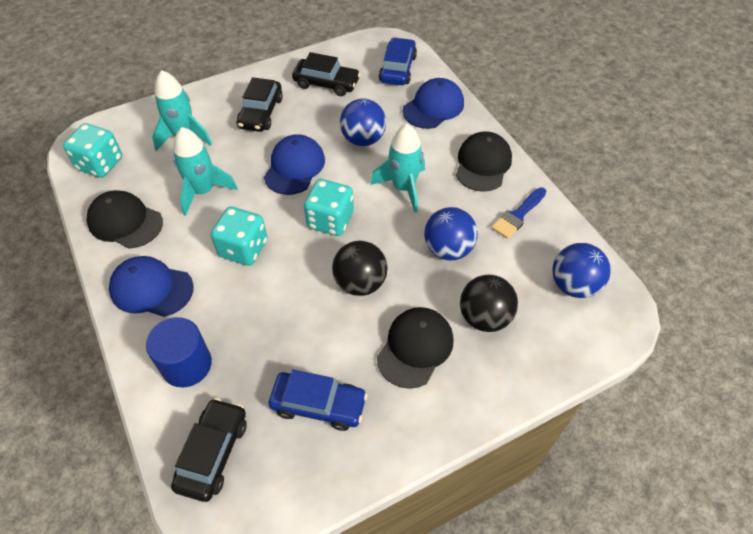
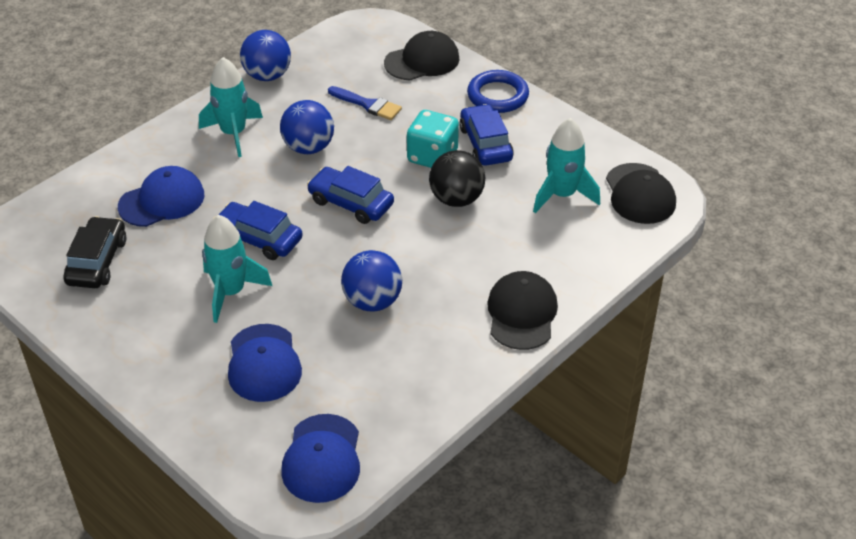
black ball: [332,241,388,296] [460,275,518,332] = 2 -> [429,150,486,207] = 1
black car: [171,398,247,502] [237,77,283,132] [292,52,360,96] = 3 -> [63,216,126,288] = 1
blue car: [269,370,367,431] [379,37,417,85] = 2 -> [215,201,303,260] [307,166,394,224] [459,104,514,166] = 3
blue cylinder: [146,317,212,388] = 1 -> none = 0
blue ring: none = 0 -> [467,70,529,113] = 1
turquoise dice: [63,123,122,178] [211,206,267,266] [304,179,354,236] = 3 -> [407,110,459,168] = 1

